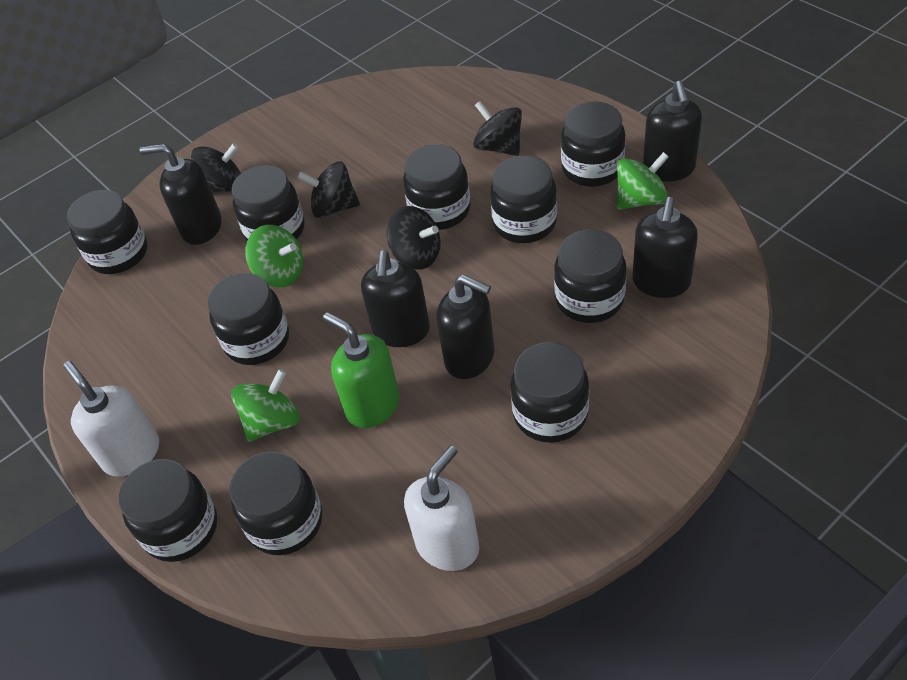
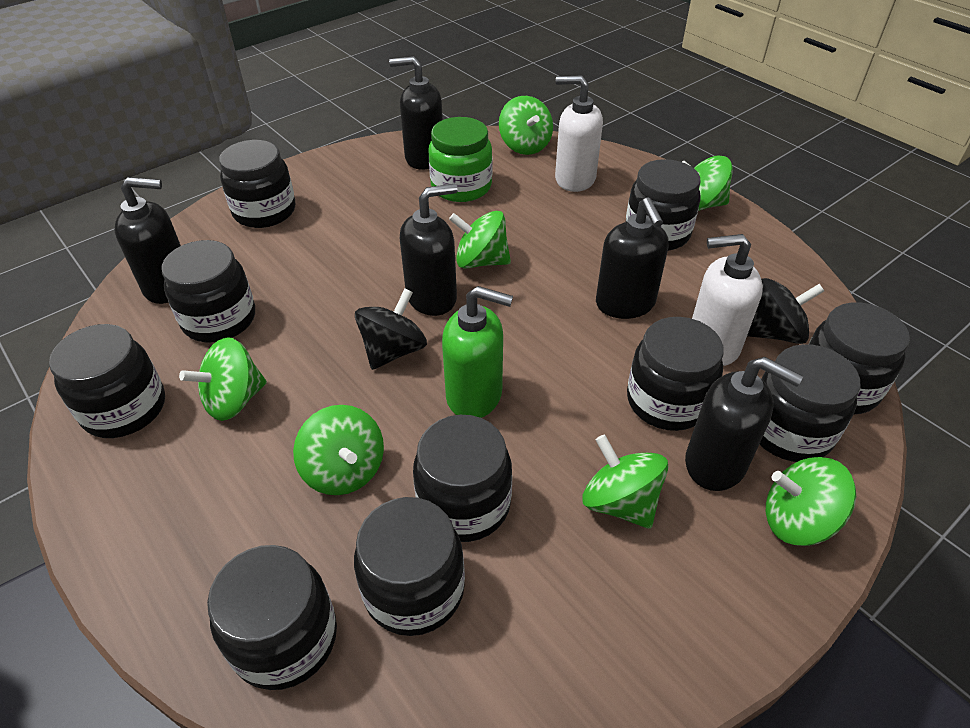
black spinning top: [191,143,241,192] [297,161,360,218] [386,206,441,270] [473,101,522,156] = 4 -> [355,288,427,370] [747,278,824,344] = 2
green jar: none = 0 -> [429,117,492,202] = 1
green spinning top: [231,369,300,442] [245,225,303,288] [617,152,669,210] = 3 -> [179,337,267,421] [293,405,384,495] [449,211,511,269] [499,96,553,155] [582,435,668,529] [682,155,733,211] [766,457,856,546] = 7

